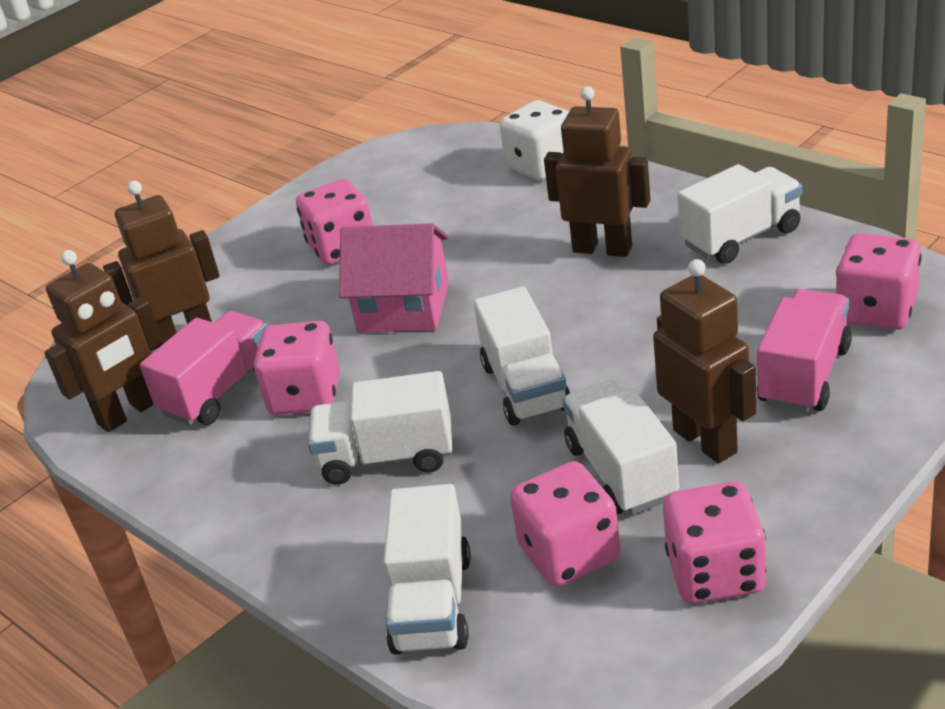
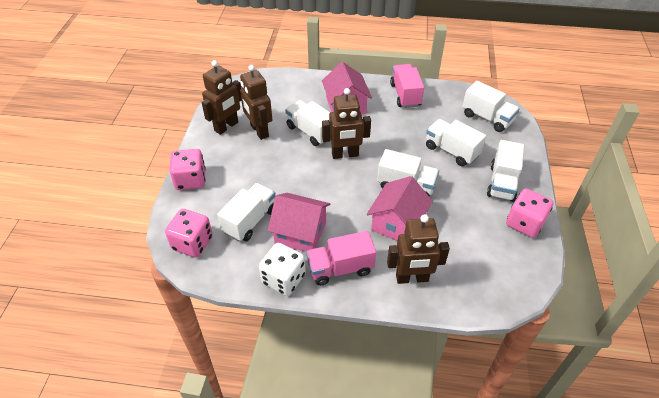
pink dice: [254,321,340,415] [296,179,373,265] [510,461,620,587] [663,481,766,604] [836,233,922,330] = 5 -> [165,209,213,258] [169,149,206,190] [506,189,553,238] = 3
pink house: [339,223,449,332] = 1 -> [268,193,330,252] [322,62,372,115] [367,176,433,241] = 3
white truck: [308,371,452,485] [383,484,471,655] [474,286,570,425] [563,380,679,515] [678,164,802,264] = 5 -> [217,183,276,242] [285,100,330,146] [377,149,439,196] [426,119,486,166] [462,81,519,132] [487,140,524,202] = 6

